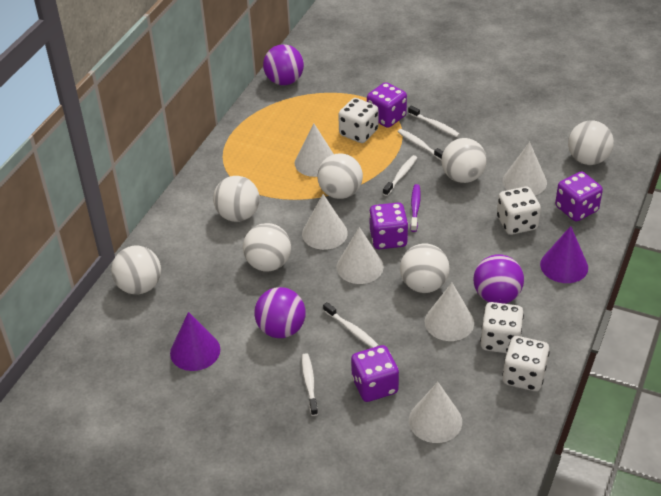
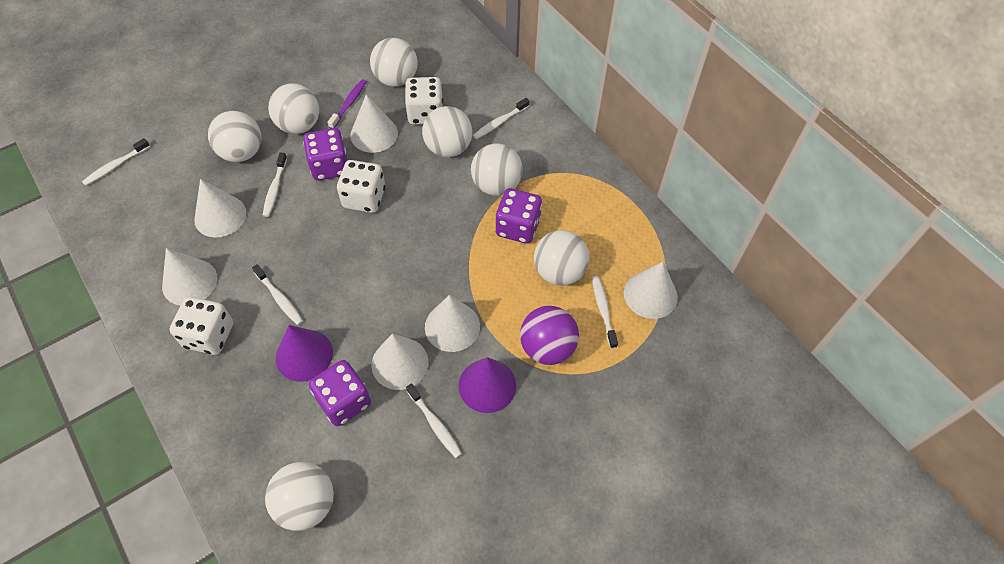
purple ball: [254,287,306,338] [263,44,304,85] [473,254,524,304] = 3 -> [520,306,579,365] = 1
purple dice: [351,345,399,402] [367,82,407,128] [369,203,408,249] [555,171,603,221] = 4 -> [303,128,347,181] [309,360,371,426] [495,188,542,244] = 3
white dice: [338,98,378,143] [480,302,524,353] [497,187,541,235] [502,336,550,391] = 4 -> [170,297,233,355] [337,160,385,213] [405,77,443,125] = 3
white toothbrush: [302,353,318,416] [323,302,379,348] [383,155,417,196] [398,129,443,160] [408,106,460,137] = 5 -> [82,138,150,186] [252,264,303,325] [262,153,287,217] [406,383,462,458] [473,98,529,139] [592,276,618,349] = 6

